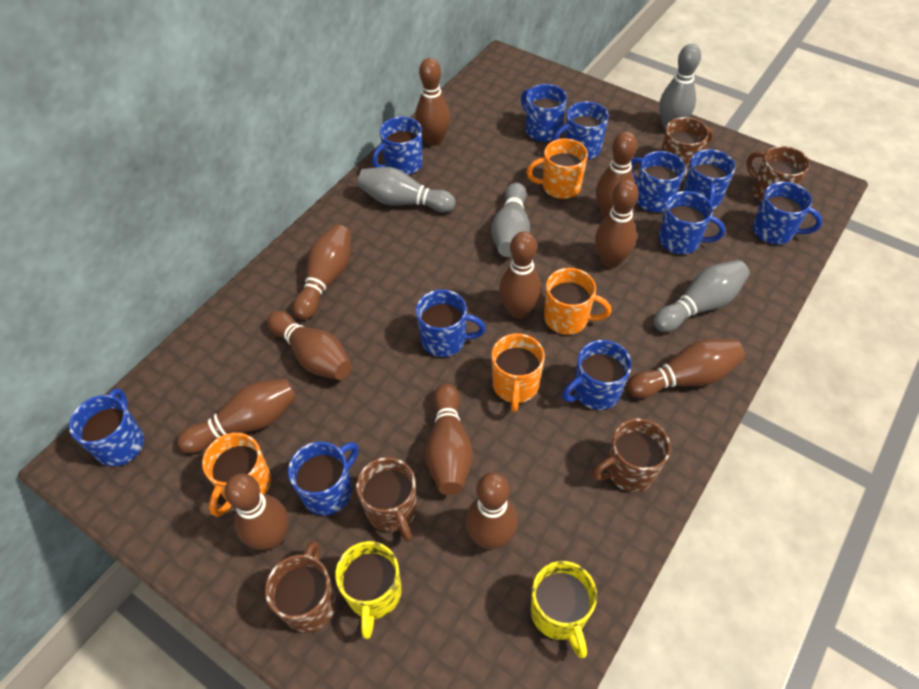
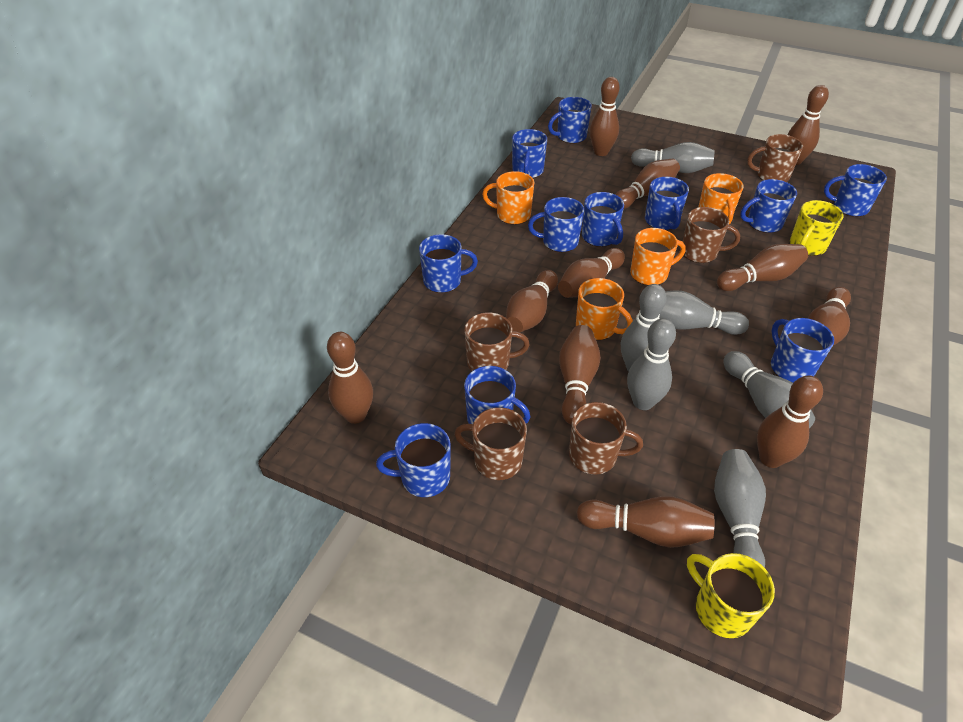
grey bowling pin: [357,167,456,213] [491,183,530,257] [653,260,750,332] [659,44,701,130] = 4 -> [621,284,667,372] [627,318,676,410] [631,142,715,173] [659,290,749,335] [714,449,766,568] [723,351,815,428] = 6

